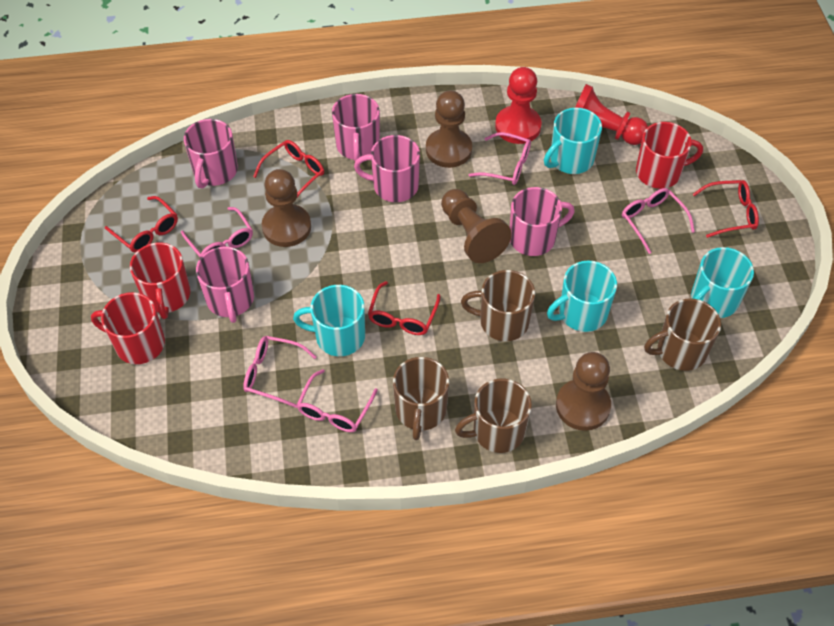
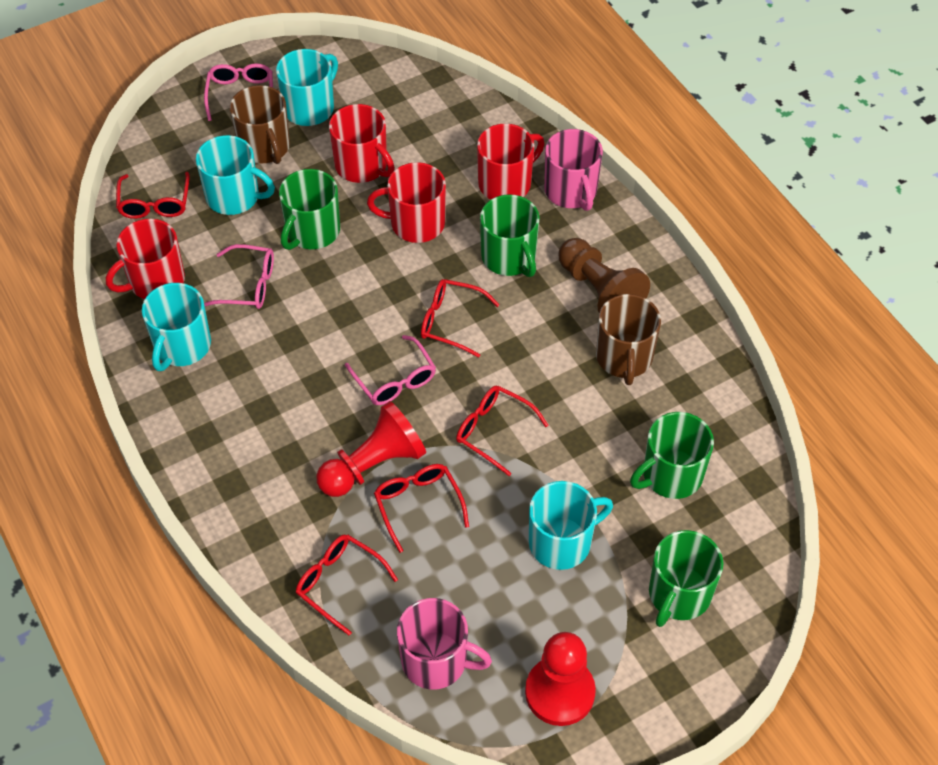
brown mug: [393,357,449,440] [455,379,532,453] [461,270,535,341] [644,298,721,371] = 4 -> [230,85,290,164] [596,294,661,385] = 2
brown pawn: [262,169,311,247] [426,90,472,168] [441,189,512,263] [556,352,611,431] = 4 -> [559,238,650,312] = 1
green mug: none = 0 -> [279,169,340,250] [480,194,540,277] [630,412,714,499] [649,530,723,627] = 4
pink glasses: [181,207,253,258] [243,336,316,408] [297,369,378,432] [469,132,531,185] [622,188,695,254] = 5 -> [204,63,273,121] [204,244,274,309] [345,335,436,405] = 3
pink mug: [184,119,238,189] [196,246,254,323] [332,94,380,161] [354,135,420,202] [510,187,575,256] = 5 -> [397,598,492,690] [544,129,603,211] = 2
red glasses: [105,196,178,253] [253,140,324,199] [368,281,440,335] [693,180,759,238] = 4 -> [116,172,190,219] [296,534,398,635] [374,464,469,553] [421,279,500,357] [456,386,549,476] = 5
red mug: [91,292,165,364] [130,242,191,319] [636,122,703,189] = 3 -> [106,219,185,299] [329,104,395,183] [367,162,446,243] [477,124,545,200] = 4

